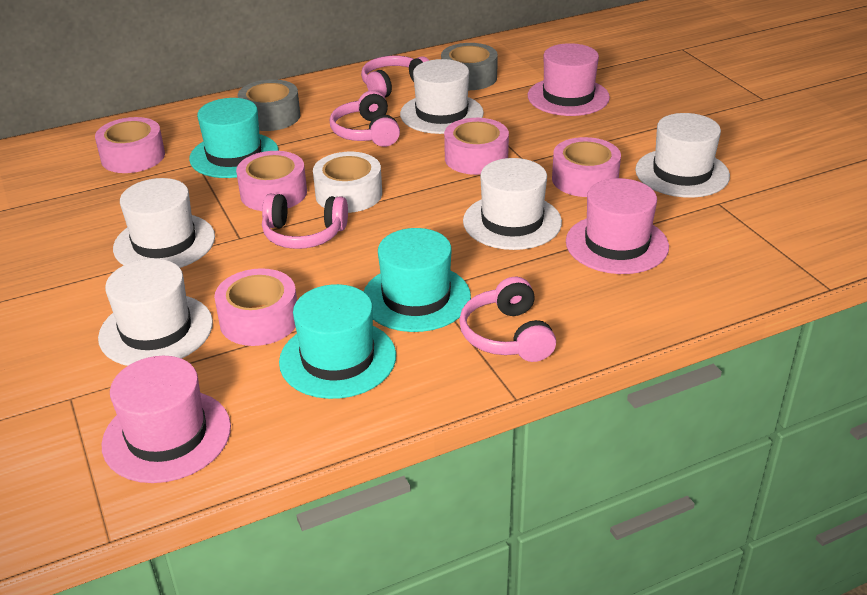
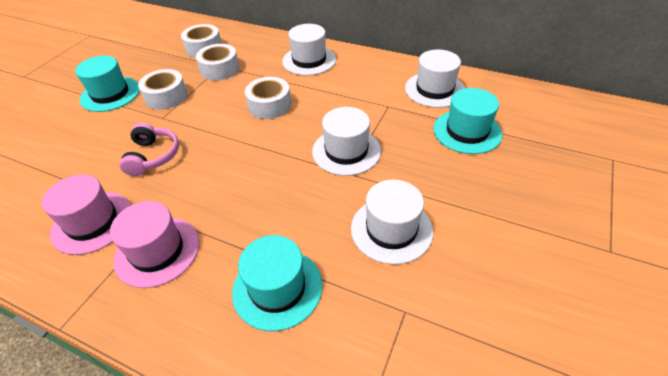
grey tape: [238,79,300,131] [441,43,498,90] = 2 -> none = 0
pink hat: [102,356,231,483] [528,43,610,116] [566,178,669,274] = 3 -> [42,174,131,255] [110,201,199,288] = 2
pink headphones: [262,194,348,249] [330,91,400,147] [361,56,429,98] [459,277,556,362] = 4 -> [119,123,179,176] = 1
pink tape: [95,117,165,173] [214,268,297,346] [236,151,307,211] [444,118,509,175] [552,137,621,197] = 5 -> none = 0
white hat: [98,258,213,366] [113,178,215,268] [400,59,484,134] [463,158,562,250] [635,113,730,198] = 5 -> [282,24,336,76] [312,107,381,176] [351,180,433,264] [405,50,465,108] = 4
white tape: [313,152,382,213] = 1 -> [138,69,188,110] [181,24,222,58] [196,44,239,81] [245,77,291,119] = 4

